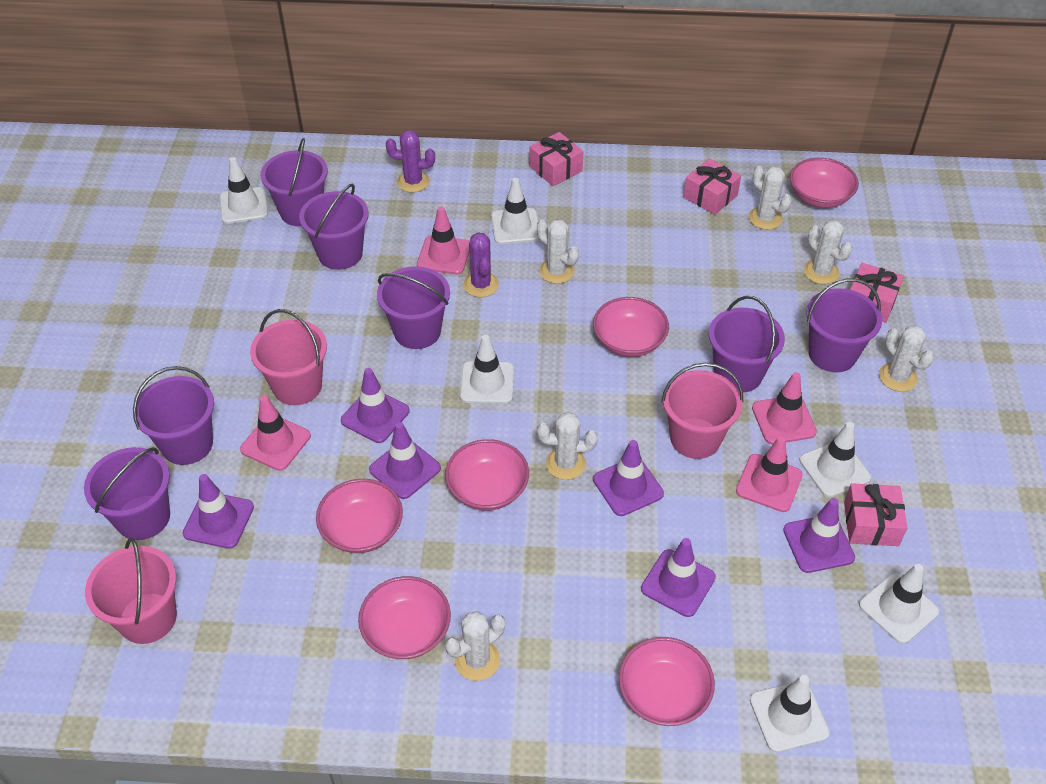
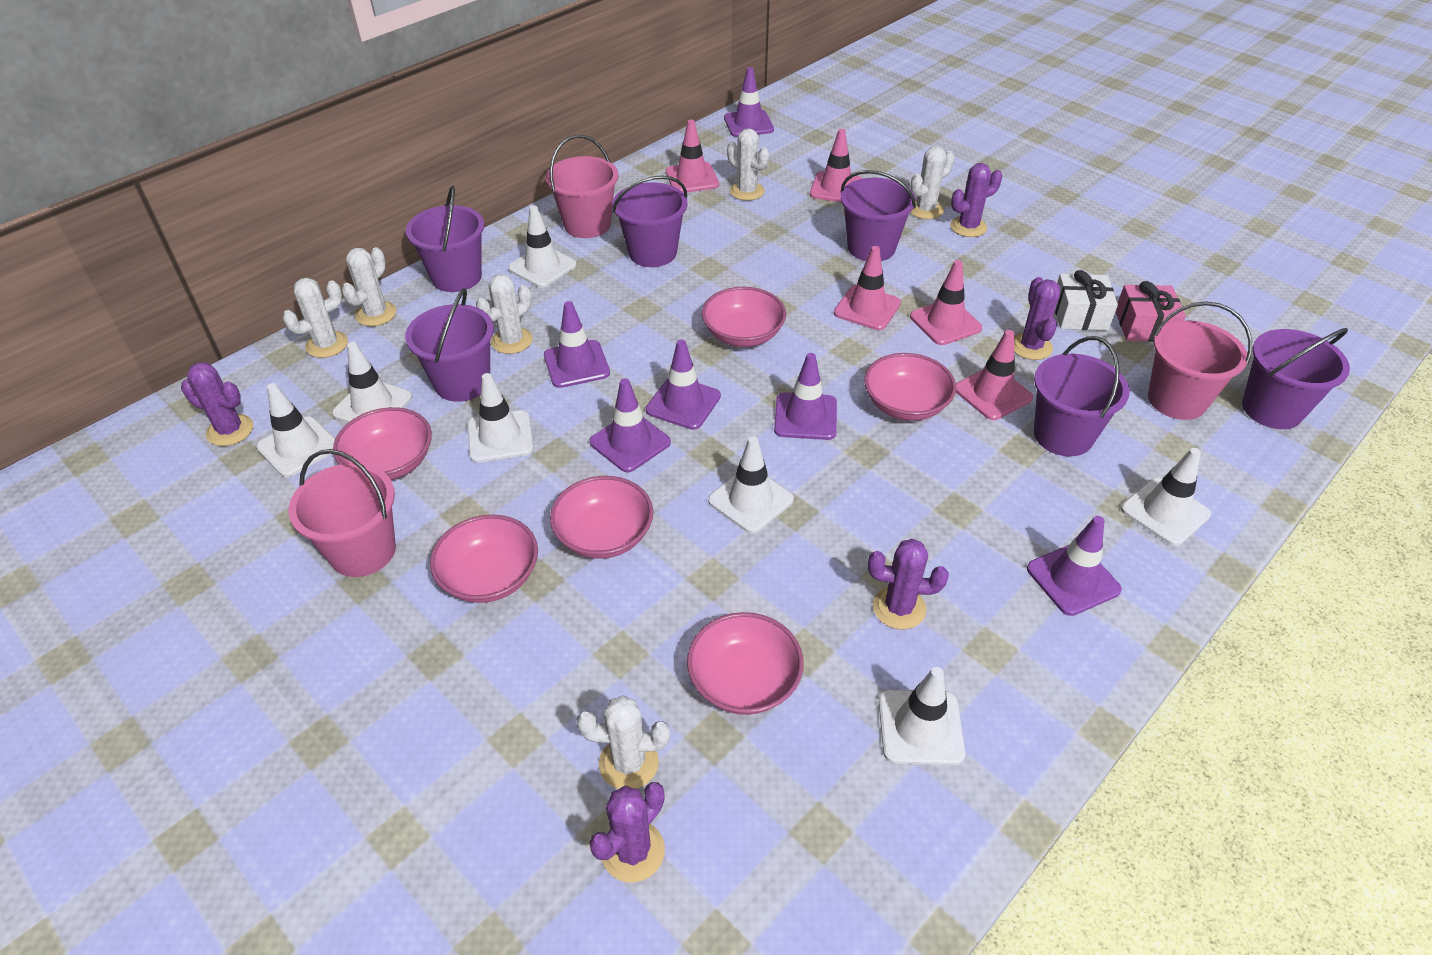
pink gift: [529,132,583,186] [683,159,741,215] [844,483,907,546] [850,263,904,323] = 4 -> [1116,281,1186,342] = 1
pink traffic cone: [240,395,311,471] [417,206,470,274] [736,436,803,512] [752,372,817,444] = 4 -> [666,120,719,193] [810,129,862,202] [834,246,901,330] [910,260,982,345] [956,330,1033,420] = 5
purple bucket: [84,447,170,540] [133,366,214,465] [260,138,328,226] [299,184,369,270] [377,266,450,349] [709,296,785,392] [806,278,882,372] = 7 -> [405,288,494,402] [406,186,484,292] [612,175,687,267] [841,170,916,261] [1034,336,1130,457] [1242,328,1350,429] = 6
purple cactus: [386,130,435,193] [463,233,499,297] = 2 -> [181,362,253,446] [589,782,665,882] [868,539,949,630] [950,163,1002,237] [1014,277,1060,360] = 5
white gift: none = 0 -> [1055,270,1118,331] = 1
white traffic cone: [220,157,268,224] [460,335,514,404] [491,178,540,244] [750,675,830,753] [799,422,871,497] [859,564,939,644] = 6 -> [256,383,335,477] [332,342,412,423] [467,373,534,463] [508,206,577,288] [708,436,794,534] [879,667,965,765] [1121,448,1211,546] = 7

